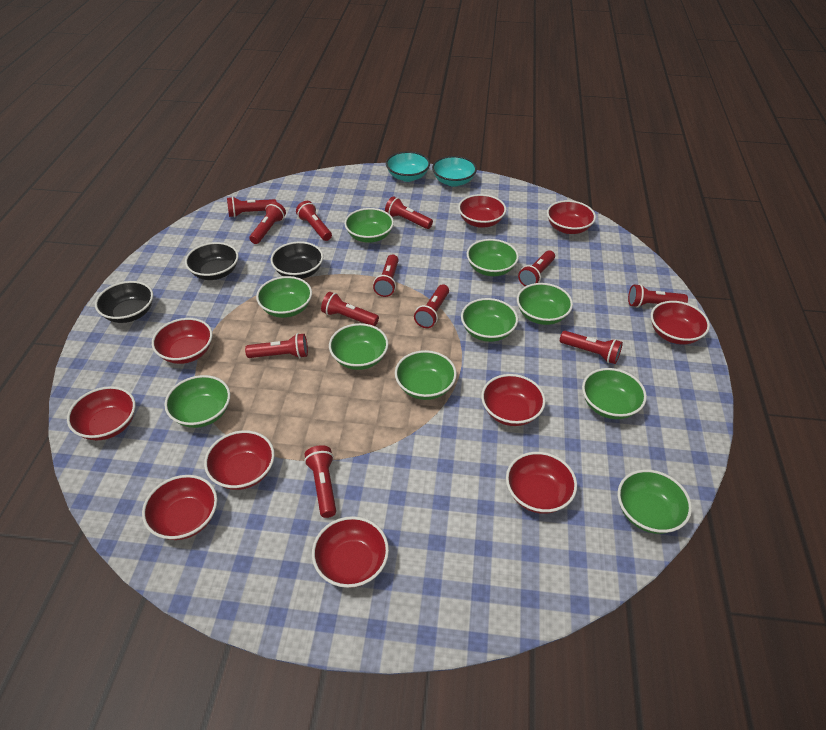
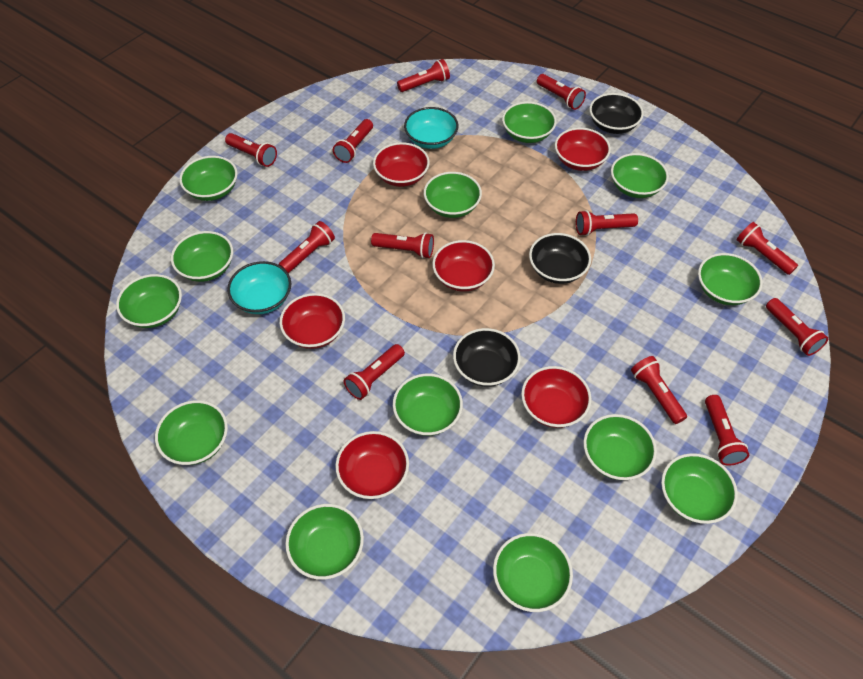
green bowl: [164,375,230,428] [256,276,312,318] [329,323,388,370] [344,208,394,243] [395,350,457,400] [461,298,518,342] [467,239,519,276] [517,283,573,325] [582,368,647,419] [618,469,692,534] = 10 -> [116,274,182,328] [155,400,228,465] [171,231,233,282] [179,156,238,201] [285,504,364,580] [393,373,463,436] [424,172,482,218] [493,533,573,612] [502,102,557,143] [584,414,657,480] [611,153,669,198] [661,453,738,524] [698,253,763,305] = 13
red bowl: [67,386,136,440] [142,475,217,540] [152,318,213,364] [204,430,275,490] [312,516,389,588] [458,194,506,228] [481,374,546,426] [506,452,577,514] [547,200,596,234] [651,301,710,344] = 10 -> [280,293,345,349] [335,431,409,499] [373,142,430,187] [432,240,495,292] [521,366,591,428] [555,128,611,171] = 6

